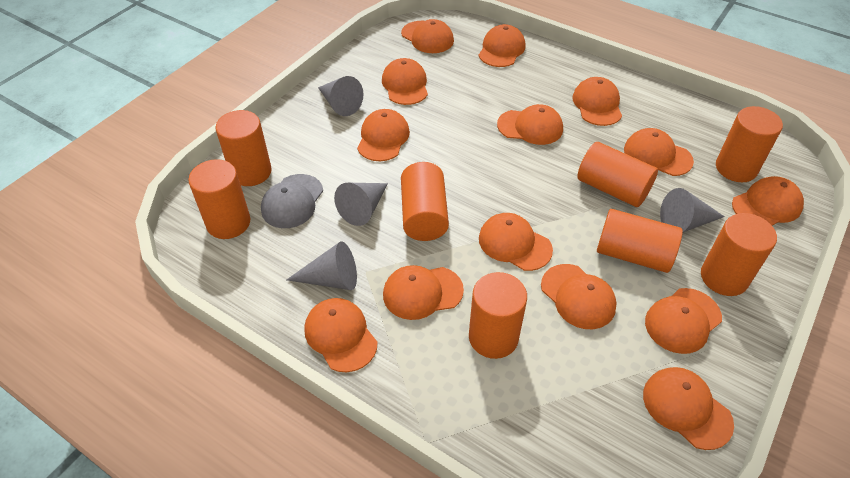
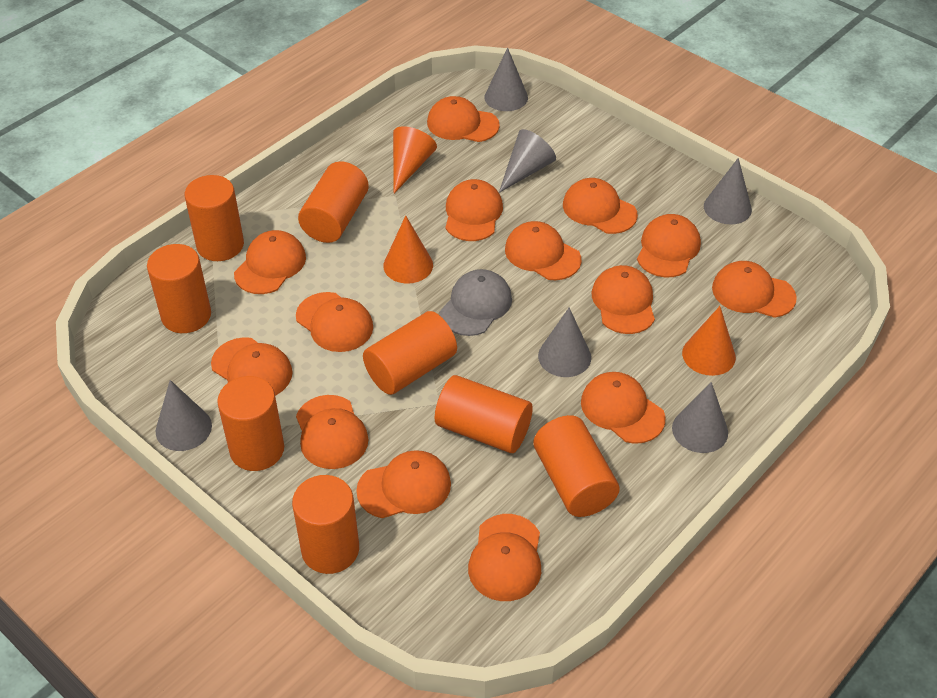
grey cone: [286,242,357,290] [318,76,363,116] [334,183,388,226] [660,188,725,232] = 4 -> [156,380,212,451] [484,48,528,111] [499,129,556,193] [538,308,591,377] [672,382,728,453] [704,158,752,225] = 6
orange cone: none = 0 -> [383,215,433,283] [393,126,437,193] [682,306,736,376] = 3

